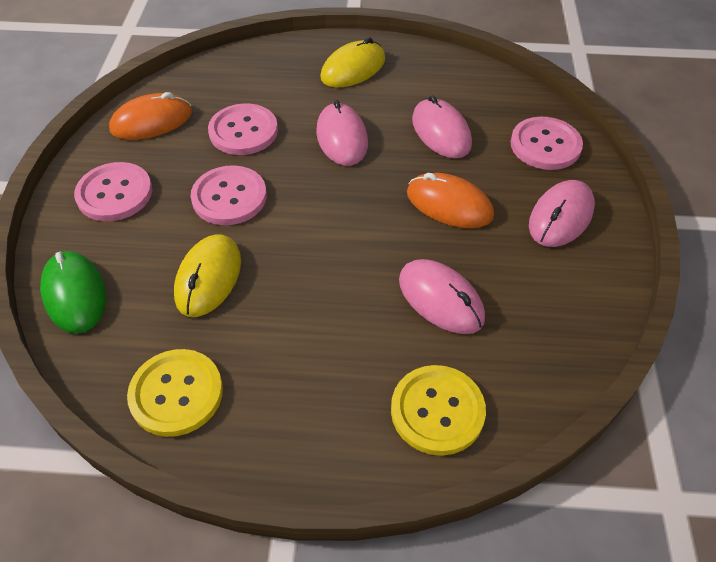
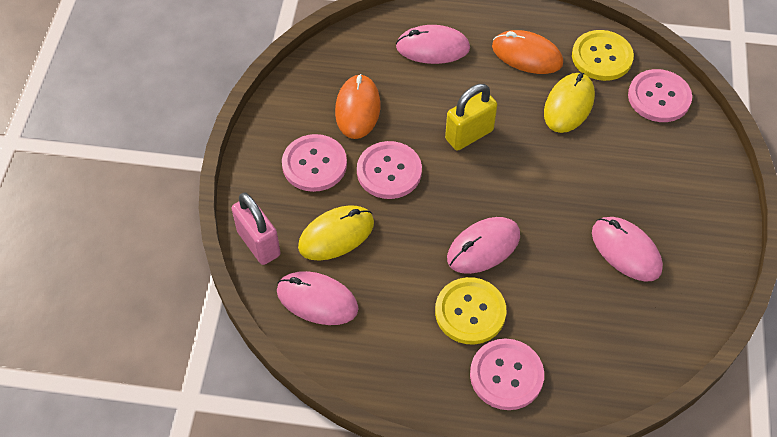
green mouse: [40,251,106,333] = 1 -> none = 0
pink padlock: none = 0 -> [231,193,281,265] = 1
yellow padlock: none = 0 -> [445,84,497,151] = 1

